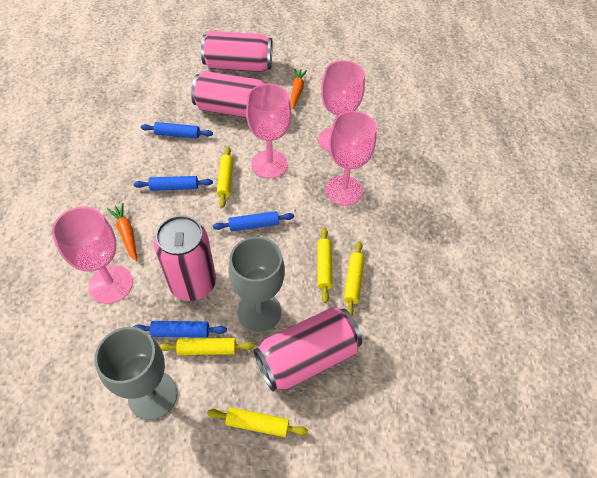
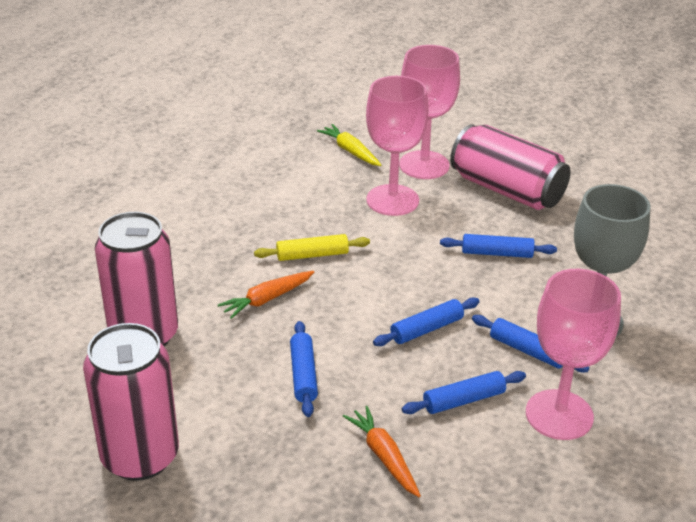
blue rolling pin: [133,176,213,191] [133,321,227,338] [141,122,213,138] [213,211,294,231] = 4 -> [290,321,318,417] [373,298,480,346] [402,371,526,414] [440,234,557,258] [472,315,589,372] = 5
grey goblet: [94,327,178,420] [228,237,285,332] = 2 -> [574,184,651,337] = 1
pink can: [154,215,216,301] [191,71,265,117] [201,31,272,72] [254,307,362,392] = 4 -> [83,323,179,481] [95,212,178,346] [450,124,571,210] = 3
pink goblet: [52,206,133,304] [246,84,291,178] [319,60,365,152] [325,111,377,206] = 4 -> [366,76,428,216] [399,45,460,179] [526,269,621,440] = 3
yellow carrot: none = 0 -> [317,124,381,166] = 1
yellow rolling pin: [159,338,254,355] [207,407,308,437] [217,147,233,208] [317,228,333,303] [344,241,365,315] = 5 -> [254,234,370,261] = 1

